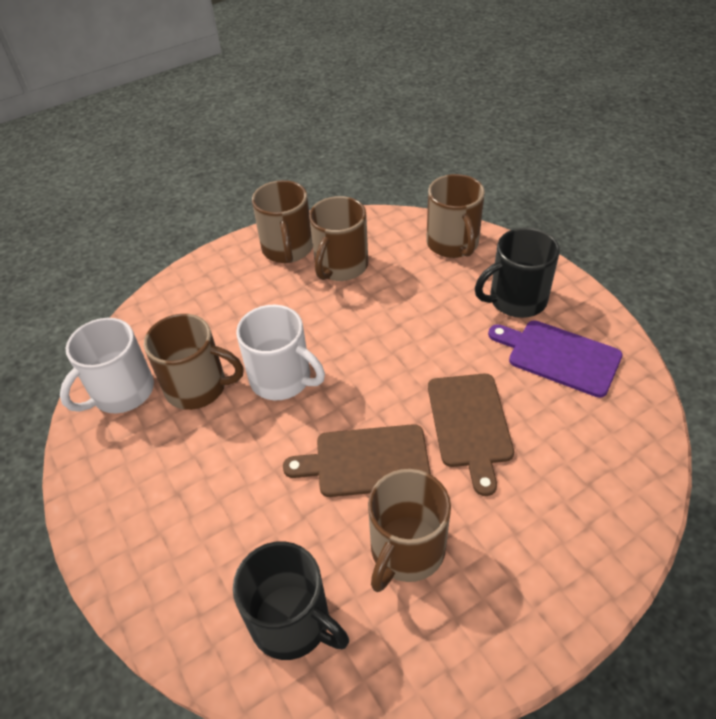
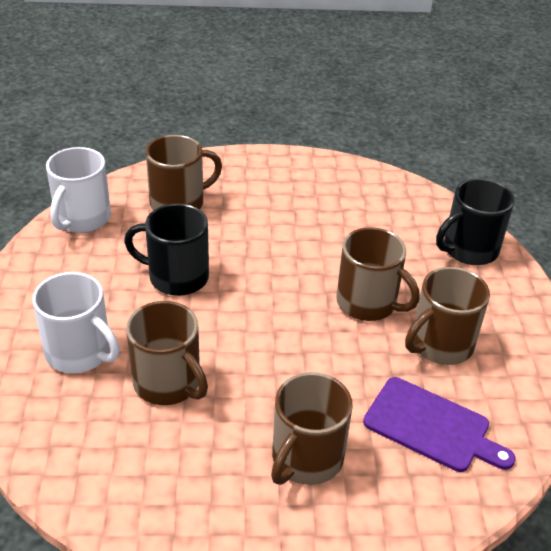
brown cutting board: [283,424,431,497] [428,374,514,496] = 2 -> none = 0

